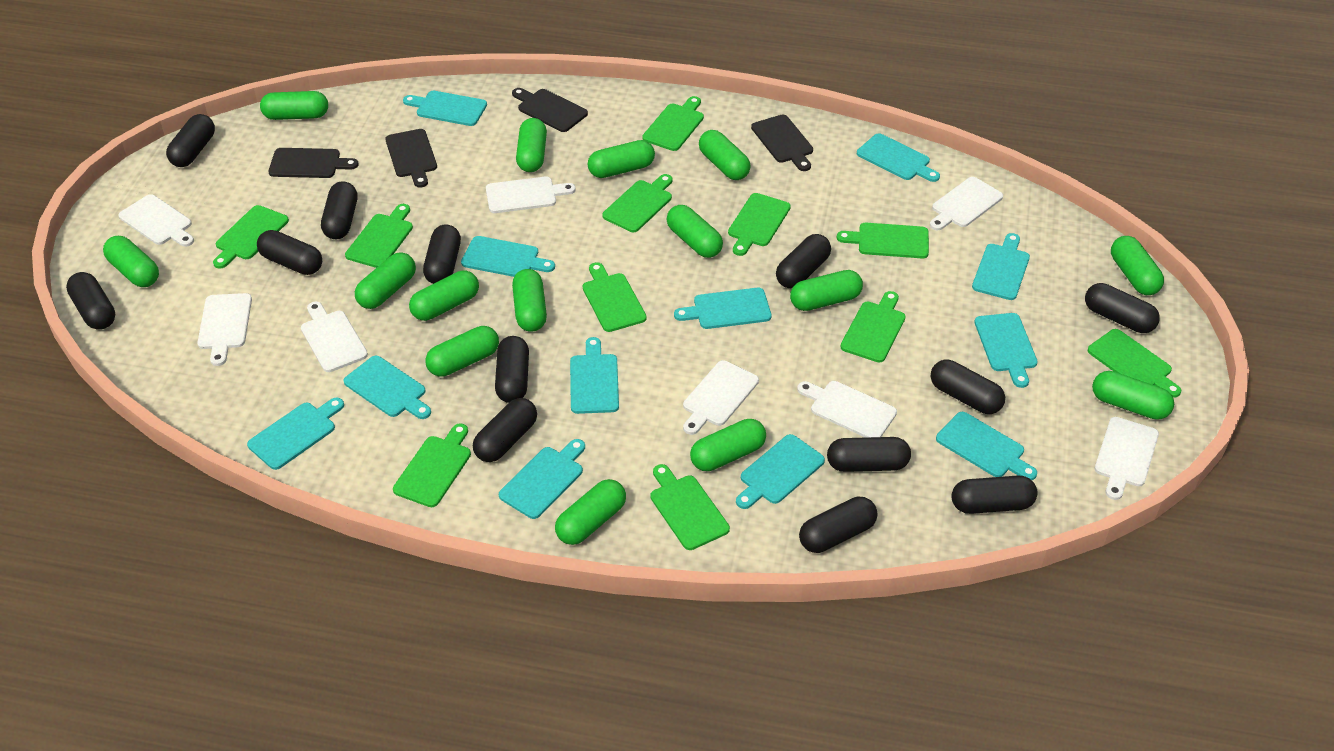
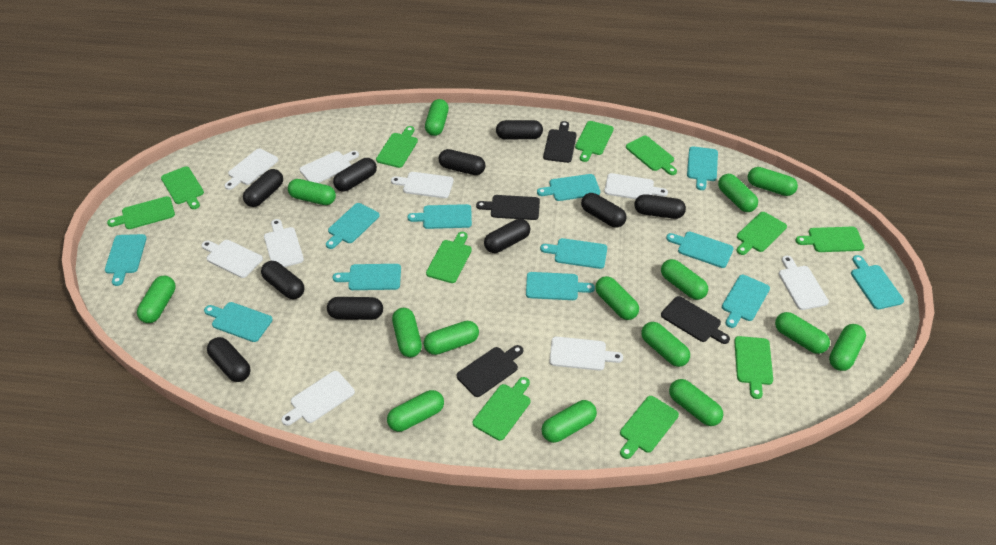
black capsule: [66,272,115,330] [166,114,215,167] [257,230,322,275] [321,181,357,239] [423,225,461,284] [473,398,537,462] [495,336,529,403] [776,234,831,288] [799,497,877,553] [827,437,911,472] [931,360,1005,414] [952,476,1037,514] [1085,283,1160,333] = 13 -> [207,337,251,382] [243,169,283,207] [261,261,305,299] [327,297,383,320] [333,158,377,192] [439,149,485,175] [484,219,530,253] [496,120,543,139] [581,193,627,228] [634,194,686,219] = 10
white cutting board: [118,194,194,247] [197,293,252,366] [301,302,368,372] [486,176,576,213] [683,360,759,435] [797,381,897,438] [930,177,1003,230] [1095,417,1159,500] = 8 -> [201,240,263,278] [224,149,278,190] [264,219,304,267] [281,371,355,426] [299,151,359,183] [391,172,454,198] [549,337,623,371] [604,173,668,199] [779,256,829,310] = 9

